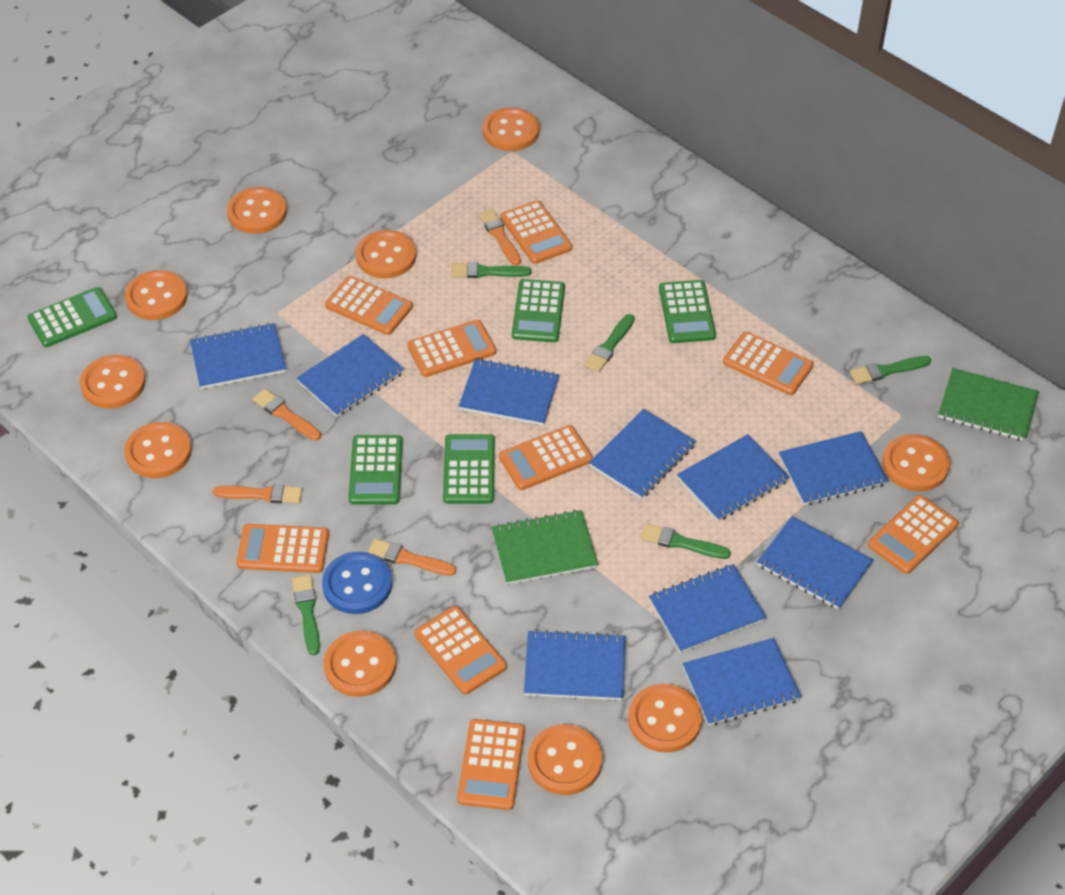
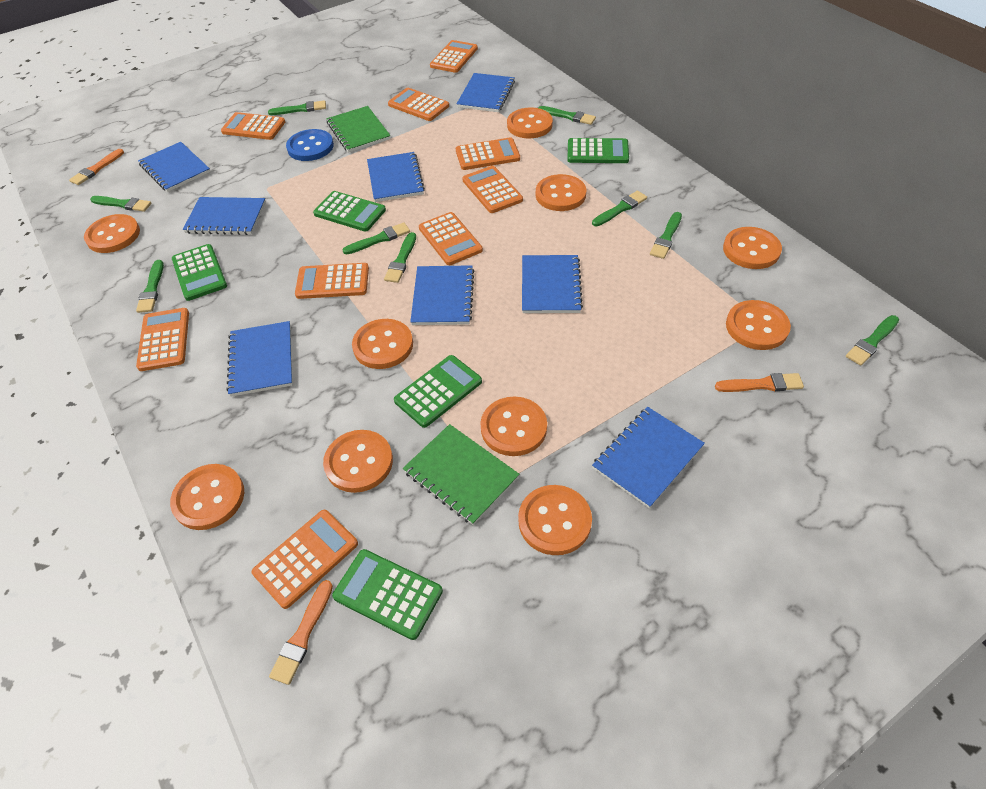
blue notebook: [190,323,286,389] [296,334,404,417] [459,359,559,426] [524,630,625,700] [589,409,696,499] [649,564,766,653] [677,434,790,521] [683,638,801,726] [757,516,873,610] [779,431,888,505] = 10 -> [138,142,210,192] [183,197,266,235] [226,321,293,396] [367,152,425,202] [410,265,474,325] [457,73,515,112] [522,255,583,313] [592,407,705,508] = 8
green brush: [292,575,320,655] [451,262,531,278] [584,314,635,372] [641,523,731,559] [850,356,931,384] = 5 -> [90,196,152,212] [136,260,164,313] [268,100,326,115] [343,222,410,254] [384,232,416,283] [539,106,596,125] [592,191,647,226] [650,212,682,259] [846,315,899,366] = 9
orange brush: [213,484,303,503] [253,389,321,441] [368,539,456,576] [479,209,521,266] = 4 -> [69,149,124,185] [269,580,333,685] [715,373,804,392] = 3

